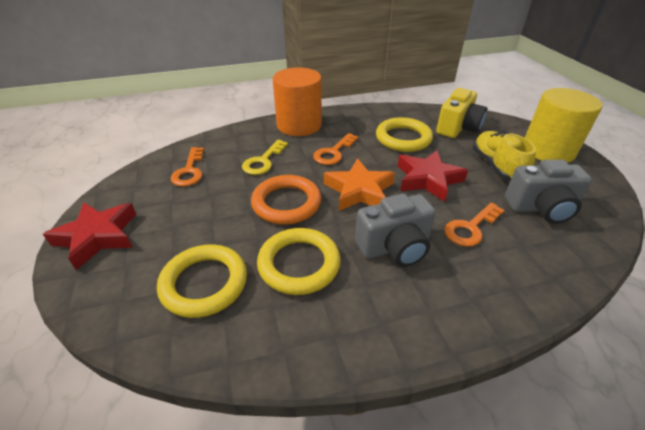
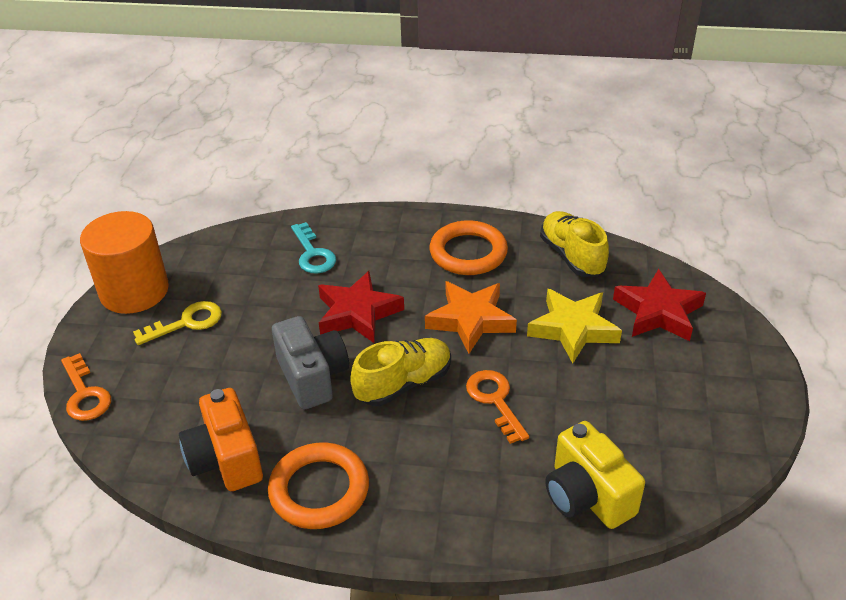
grey camera: [355,194,436,267] [505,159,592,224] = 2 -> [272,316,349,409] = 1
orange camera: none = 0 -> [179,388,263,491] = 1
orange key: [171,147,204,187] [313,133,358,165] [445,202,504,247] = 3 -> [61,353,111,421] [466,370,529,444] = 2
orange ring: [251,175,321,224] = 1 -> [268,442,369,529] [430,220,508,275] = 2
turquoise key: none = 0 -> [291,222,336,273] = 1
yellow cylinder: [525,88,603,163] = 1 -> none = 0
yellow ring: [157,244,247,318] [257,228,341,295] [376,117,433,152] = 3 -> none = 0
yellow shoe: [473,131,536,181] = 1 -> [350,338,451,406] [540,211,609,277] = 2
yellow star: none = 0 -> [527,289,622,363] = 1

